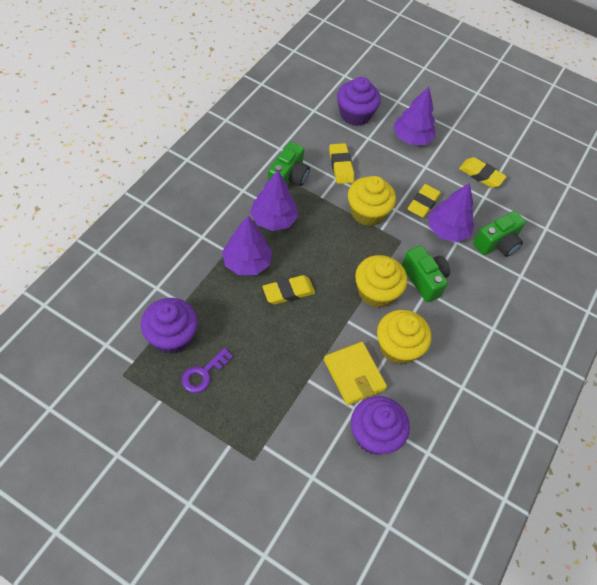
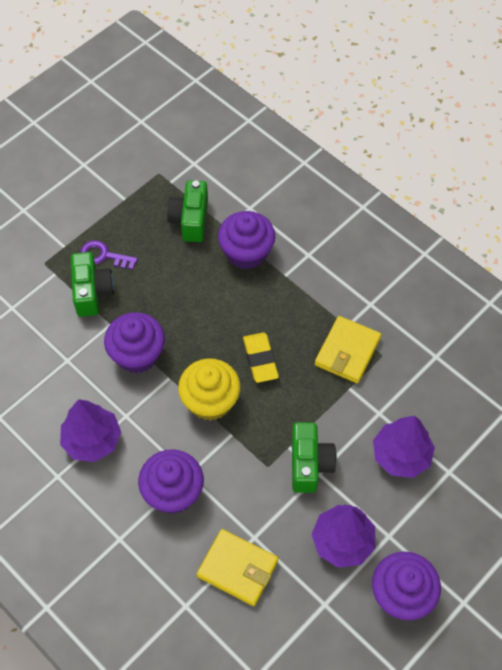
purple cupcake: [141,298,198,354] [337,77,381,126] [351,396,410,455] = 3 -> [104,312,165,373] [138,449,204,514] [218,211,275,270] [372,551,441,620] = 4
purple tree: [222,215,272,275] [250,170,298,231] [393,87,435,145] [428,183,475,242] = 4 -> [60,399,121,462] [312,505,376,568] [373,416,435,478] = 3
yellow cupcake: [348,176,396,226] [355,255,407,308] [377,310,432,365] = 3 -> [178,359,241,421] = 1
yellow eraser: [262,275,315,304] [329,143,354,184] [407,184,441,218] [459,157,507,188] = 4 -> [243,332,279,383] = 1
yellow wallet: [324,342,387,405] = 1 -> [197,529,278,606] [315,316,381,383] = 2

